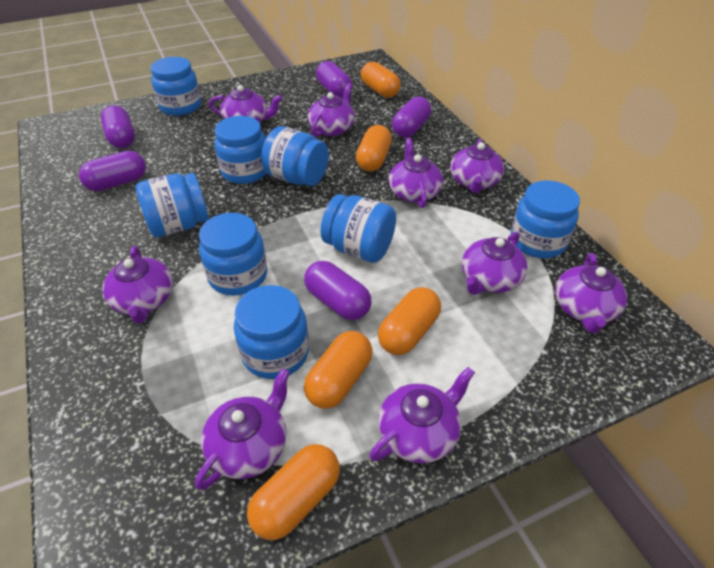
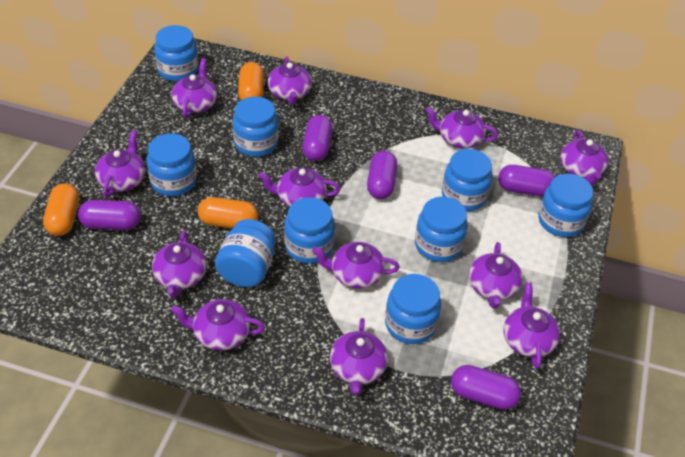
blue jar: [136,173,209,237] [151,57,201,116] [199,213,267,296] [214,116,267,184] [234,285,309,379] [261,126,329,186] [320,194,396,263] [511,180,580,258] = 8 -> [146,133,197,196] [154,25,199,82] [215,219,276,287] [233,97,279,157] [284,197,335,264] [385,274,441,344] [415,197,468,262] [442,149,492,211] [538,174,593,237] = 9
orange capsule: [247,444,340,540] [304,331,372,409] [356,125,392,171] [361,62,401,98] [378,287,441,355] = 5 -> [43,183,79,236] [198,197,258,229] [238,62,264,100] = 3
purple teapot: [102,246,173,324] [195,368,290,490] [209,85,283,123] [308,83,355,137] [369,367,475,463] [389,138,443,208] [450,139,504,193] [462,232,528,295] [555,253,627,334] = 9 -> [95,130,145,198] [152,231,207,298] [171,299,265,351] [172,58,217,118] [258,168,340,207] [268,56,312,105] [312,242,400,289] [330,318,388,395] [425,107,498,149] [469,242,523,309] [503,282,560,369] [560,130,608,185] = 12

